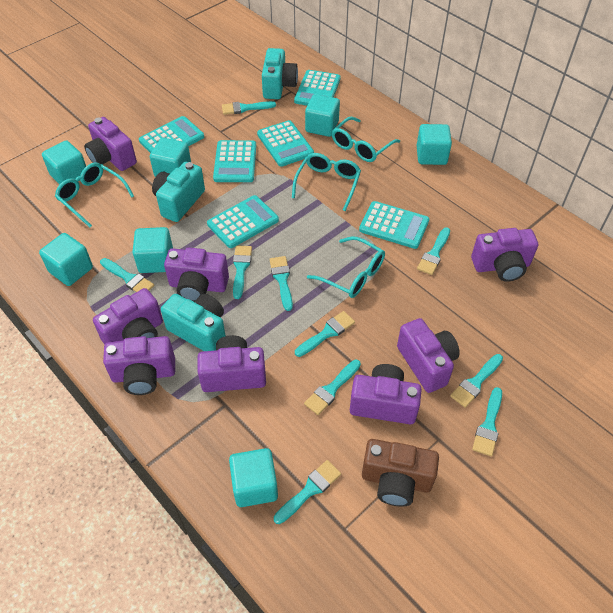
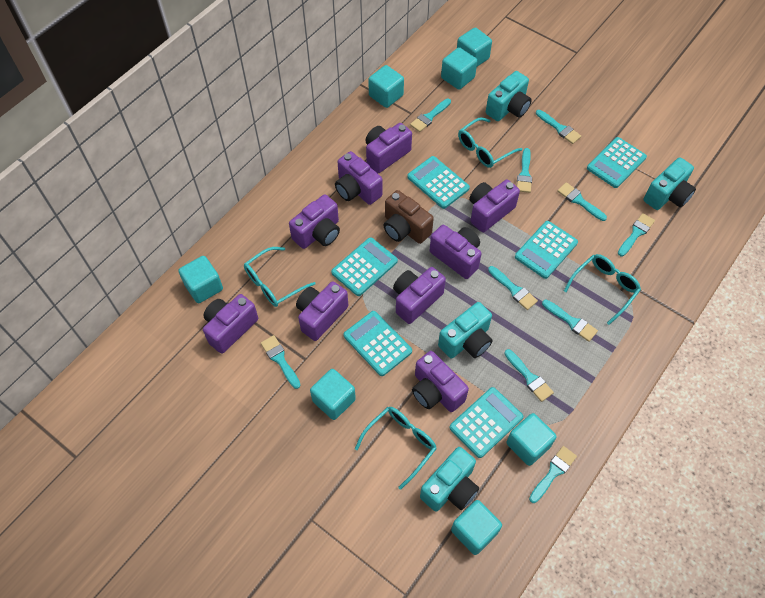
purple camera: [84,117,137,171] [93,288,163,345] [103,336,175,395] [164,247,229,302] [197,335,266,392] [350,364,422,424] [397,318,460,393] [471,228,538,282] = 8 -> [203,294,258,354] [289,194,340,249] [296,281,348,341] [335,151,383,205] [365,123,412,173] [393,267,446,324] [412,351,469,412] [430,225,482,279] [469,180,520,232] = 9
turquoise camera: [152,162,205,222] [161,294,226,351] [262,48,298,99] = 3 -> [420,447,479,512] [438,302,493,358] [486,71,532,121] [643,157,696,210] = 4

